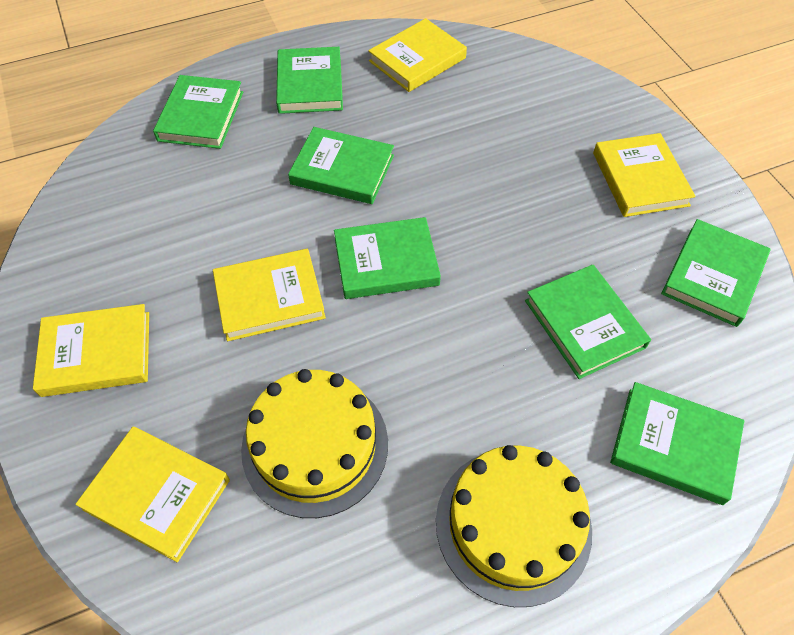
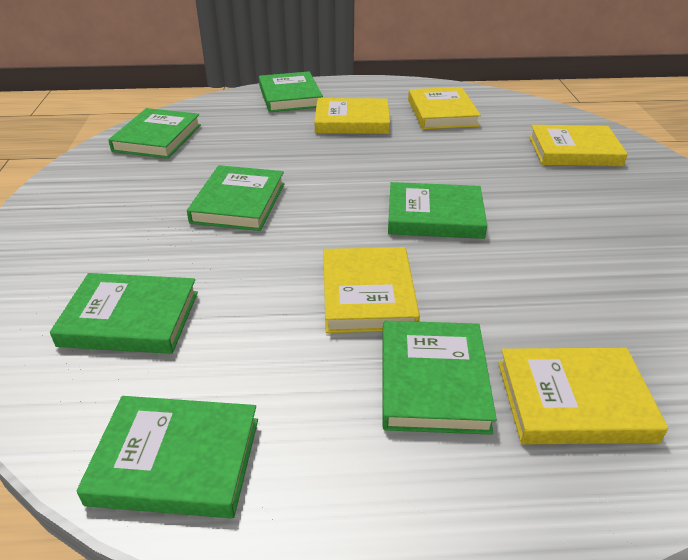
yellow cake: [241,369,388,518] [436,445,592,607] = 2 -> none = 0

